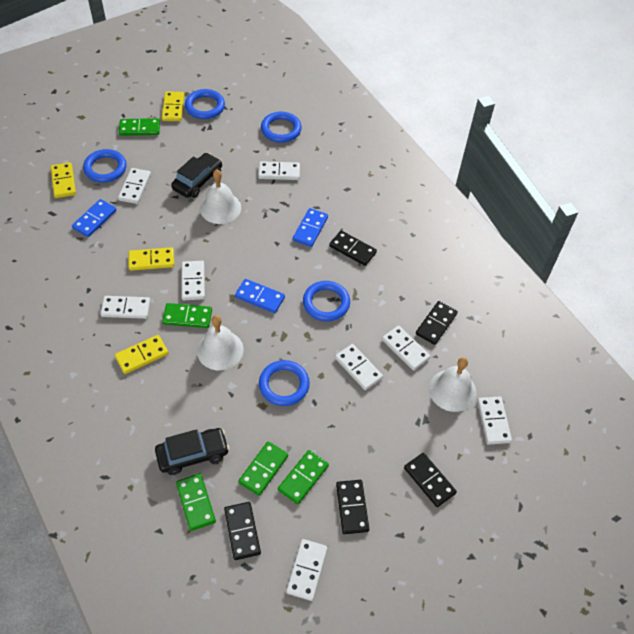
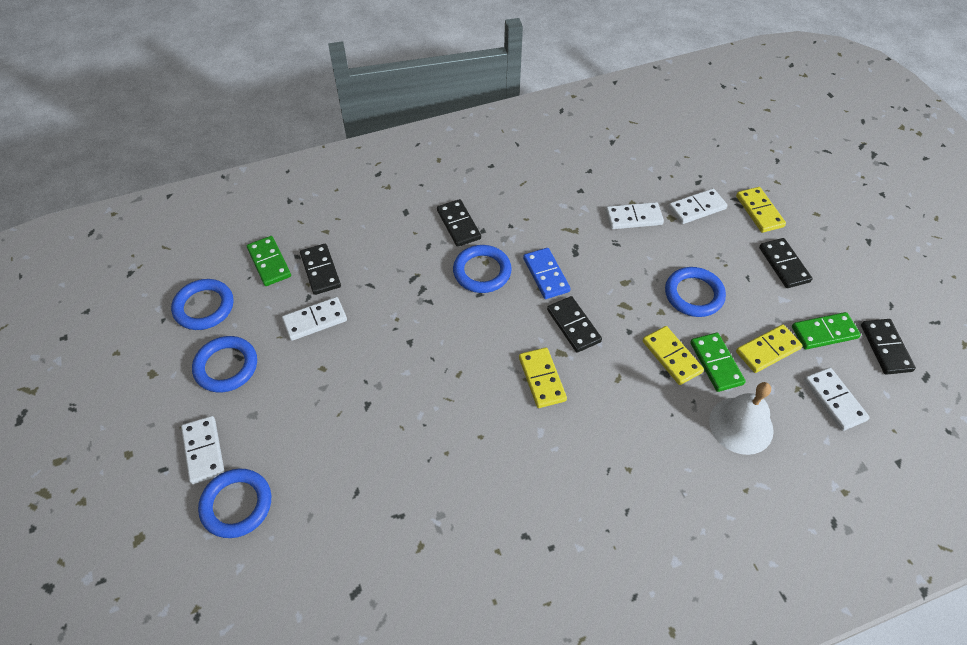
black car: [155,428,229,475] [171,153,222,198] = 2 -> none = 0
blue domino: [72,199,117,237] [235,279,285,313] [293,208,328,247] = 3 -> [523,248,571,299] = 1
green domino: [119,118,160,136] [162,303,212,328] [176,474,216,531] [238,441,288,496] [278,450,329,504] = 5 -> [247,236,291,286] [690,333,746,392] [792,312,861,350] = 3
white bell: [197,315,244,370] [200,169,241,224] [429,357,476,412] = 3 -> [709,382,774,455] = 1
white domino: [100,296,151,319] [118,168,151,204] [181,261,205,300] [258,161,300,180] [286,539,328,601] [335,344,383,390] [382,326,430,370] [477,396,512,445] = 8 -> [181,416,225,484] [282,297,347,341] [606,202,664,229] [669,188,727,224] [804,367,870,431] = 5

